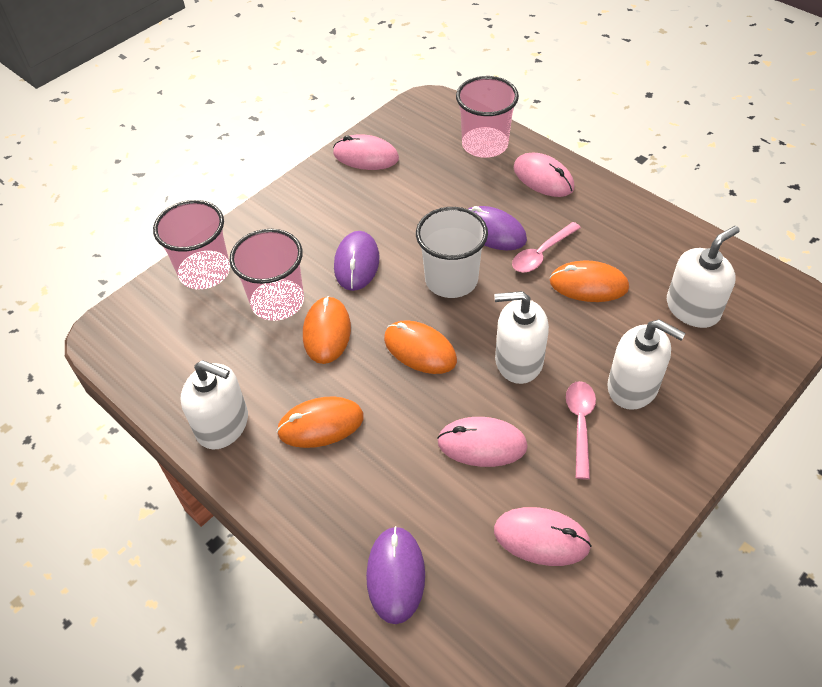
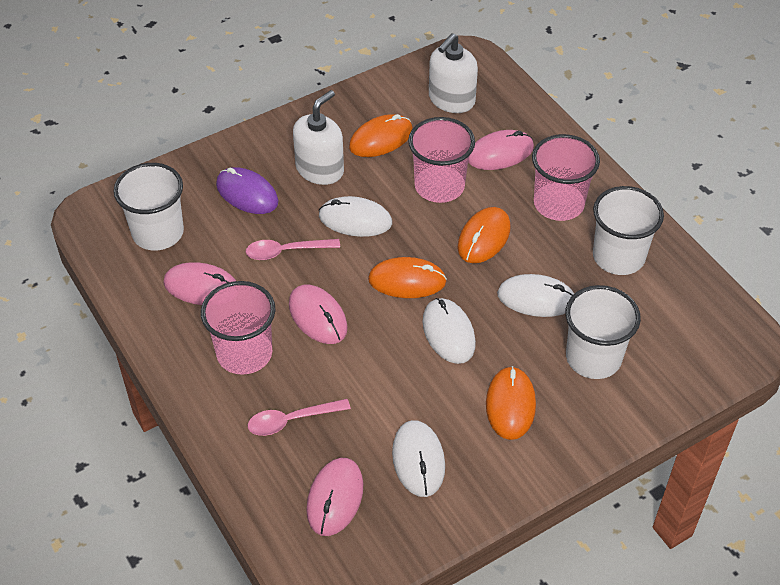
purple mouse: [334,231,379,291] [366,526,425,624] [468,206,527,250] = 3 -> [216,167,278,214] = 1
white cup: [416,207,488,298] = 1 -> [114,163,184,250] [565,285,641,379] [593,186,664,275] = 3
white mouse: none = 0 -> [319,196,392,237] [392,420,445,497] [422,298,476,364] [497,274,574,317] = 4
white soap dispenser: [180,360,248,449] [494,291,549,384] [607,319,686,410] [667,226,740,328] = 4 -> [293,90,344,185] [429,33,478,113] = 2

